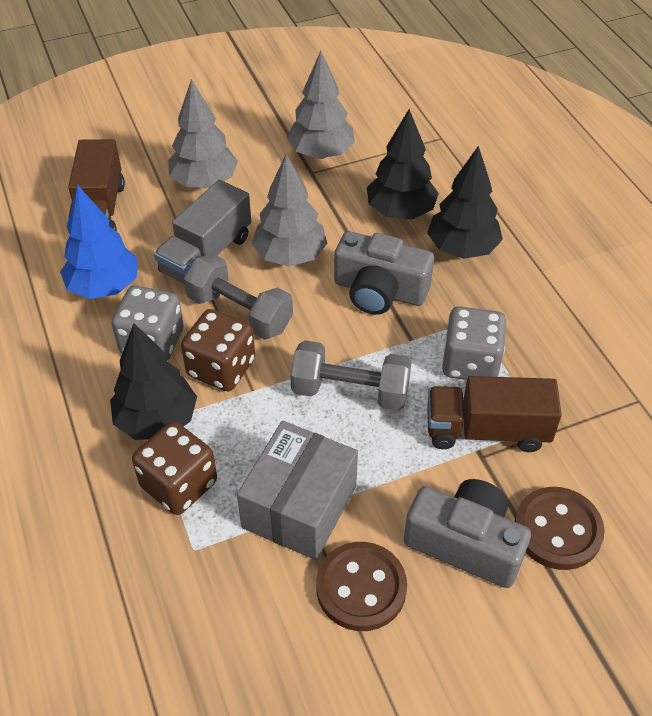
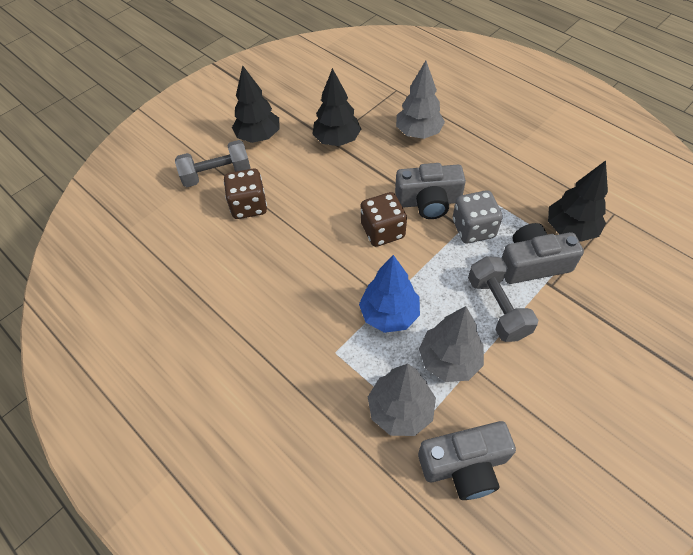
brown button: [316,542,407,631] [515,487,605,570] = 2 -> none = 0
brown truck: [68,139,125,232] [427,376,562,452] = 2 -> none = 0
grey box: [237,421,358,560] = 1 -> none = 0
grey camera: [334,231,434,315] [404,479,531,588] = 2 -> [395,163,466,219] [418,421,516,500] [502,223,584,284] = 3
grey dice: [112,286,184,361] [442,306,506,380] = 2 -> [453,190,503,243] = 1
grey truck: [154,180,251,284] = 1 -> none = 0

